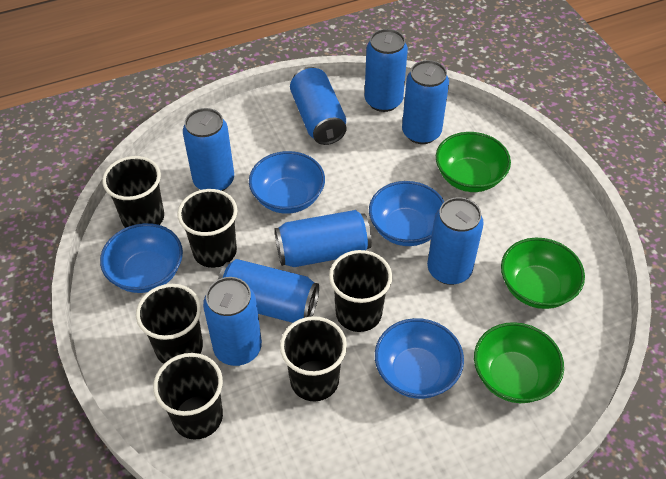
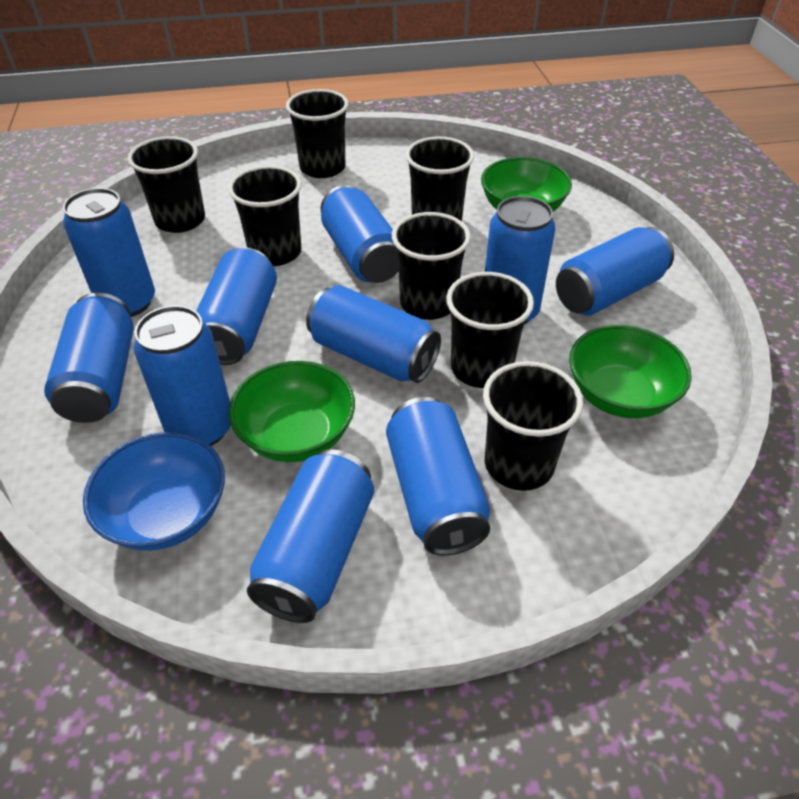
black cup: [102,156,164,228] [136,284,203,364] [153,353,223,440] [177,189,237,268] [280,316,347,401] [329,250,392,332] = 6 -> [127,136,205,233] [228,165,302,266] [286,89,349,178] [392,212,471,320] [405,136,474,221] [446,272,534,388] [483,361,583,491] = 7
blue bowl: [100,223,183,293] [249,151,325,214] [369,181,444,246] [375,318,464,399] = 4 -> [83,432,225,551] = 1
blue can: [183,108,234,191] [203,277,262,366] [218,259,319,323] [275,210,372,267] [290,67,347,145] [365,29,408,112] [402,60,449,144] [427,197,484,285] = 8 -> [44,292,134,423] [63,188,155,317] [134,305,231,446] [196,247,277,365] [247,449,374,623] [306,285,441,383] [321,185,399,283] [386,397,490,556] [485,196,556,324] [556,227,674,315] = 10

